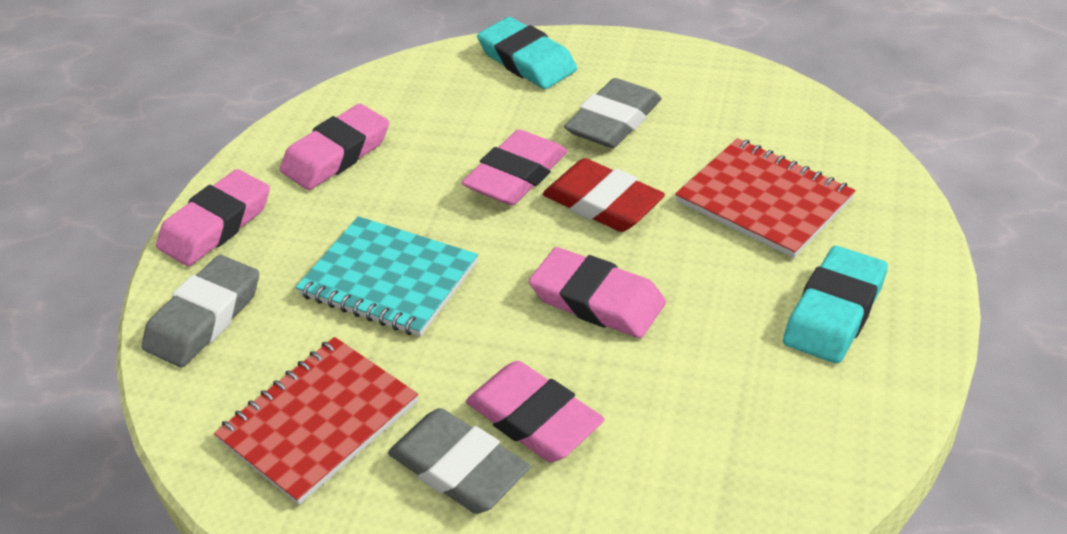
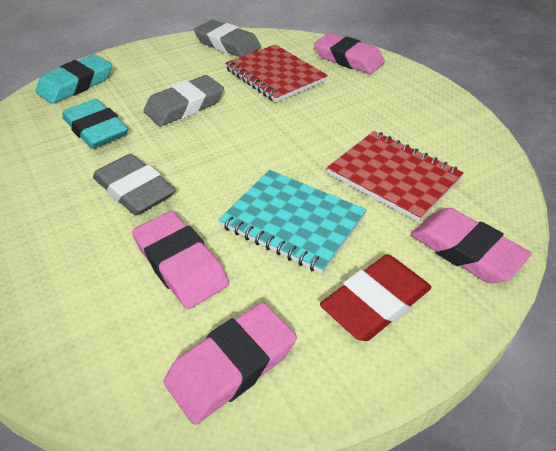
pink eraser: [156,169,270,267] [280,104,389,190] [462,130,568,205] [466,361,604,462] [529,247,666,338] = 5 -> [132,211,229,309] [164,302,297,425] [314,33,385,74] [411,208,532,283] = 4

